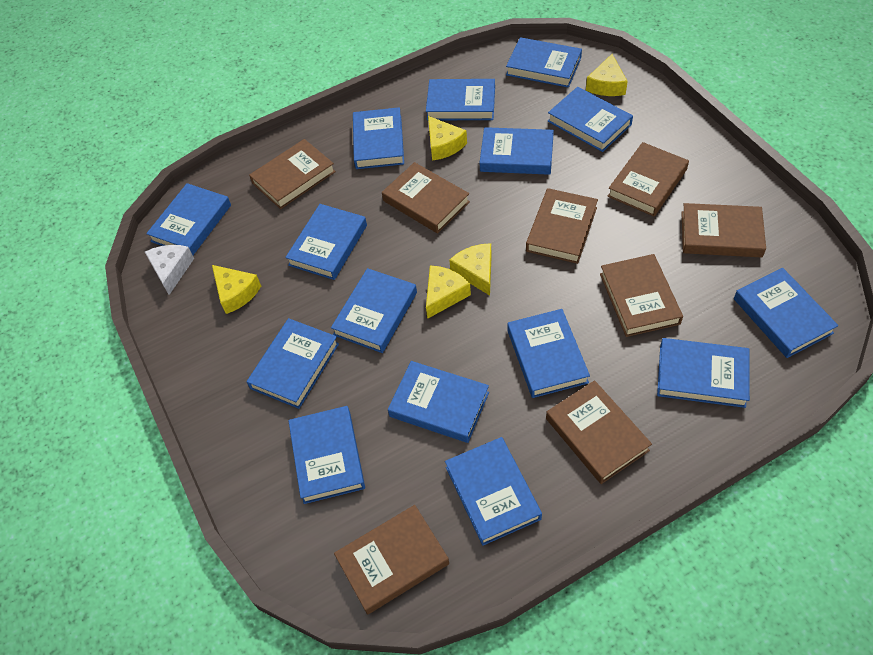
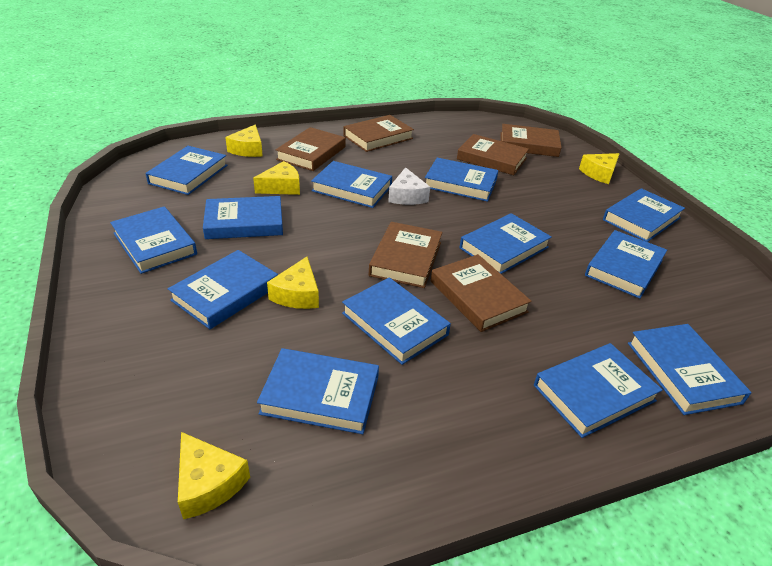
blue book: [146,183,231,255] [247,318,339,409] [285,204,367,280] [288,406,365,504] [331,268,417,353] [353,107,404,169] [388,361,489,443] [426,79,495,120] [445,437,542,546] [480,127,554,175] [506,37,582,88] [507,309,590,398] [548,87,633,152] [657,338,750,408] [734,268,839,358] = 15 -> [110,206,197,274] [145,146,228,195] [168,250,278,329] [203,196,283,239] [257,348,379,434] [311,161,392,208] [342,277,451,365] [425,157,498,202] [460,213,552,274] [534,343,663,438] [585,230,667,299] [603,188,685,242] [628,324,752,415] = 13
brown book: [249,139,336,209] [334,505,449,615] [382,162,470,234] [526,188,598,264] [546,380,652,484] [600,254,683,337] [607,142,689,216] [681,203,766,258] = 8 -> [275,127,346,171] [344,115,414,152] [369,222,443,288] [431,254,532,332] [457,134,529,175] [501,124,562,157] = 6

